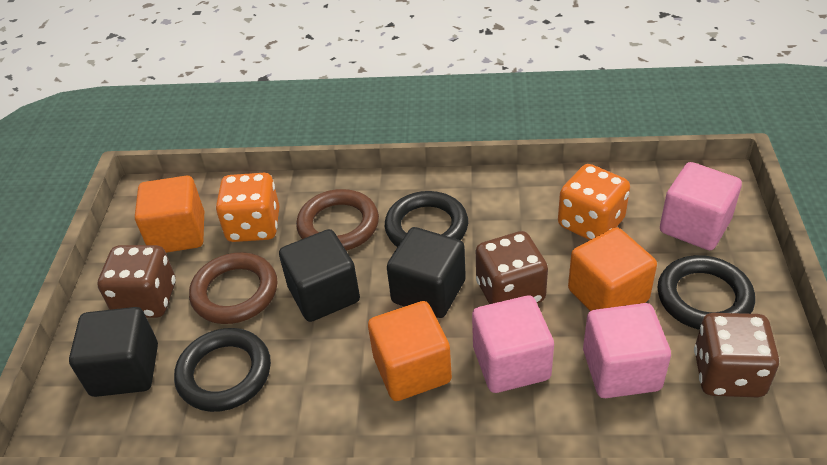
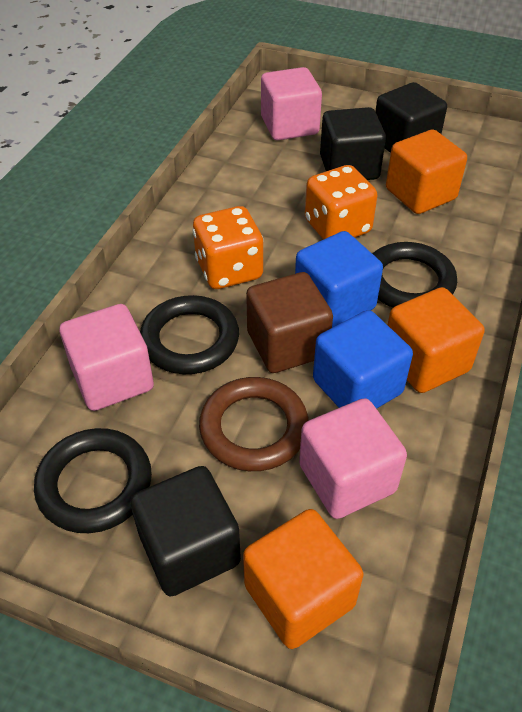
blue cube: none = 0 -> [295,231,383,328] [313,310,413,409] = 2
brown cube: none = 0 -> [246,272,333,373] = 1
brown dice: [98,245,176,318] [476,231,548,304] [694,313,779,397] = 3 -> none = 0
brown ring: [189,252,277,324] [296,189,379,251] = 2 -> [199,377,309,471] = 1

